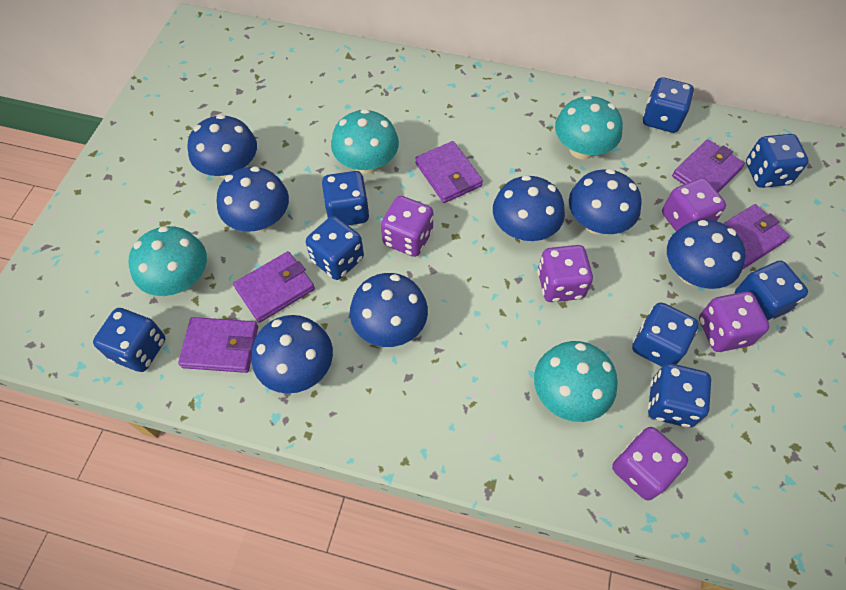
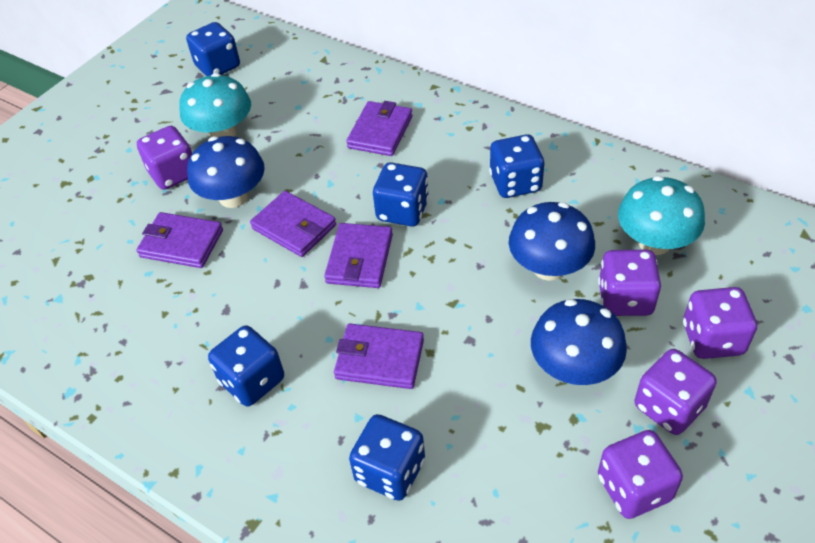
blue dice: [93,308,165,372] [306,216,364,280] [322,171,370,225] [632,302,699,367] [643,77,694,133] [648,363,711,428] [735,260,808,322] [746,134,809,188] = 8 -> [186,22,240,76] [208,325,284,407] [349,414,425,501] [373,162,429,226] [489,135,545,198] = 5
blue mushroom: [188,114,257,179] [217,166,289,232] [252,315,333,394] [350,273,428,347] [493,175,565,241] [569,169,642,234] [667,220,746,289] = 7 -> [187,136,265,208] [509,202,595,281] [531,299,627,385] = 3
turquoise mushroom: [129,226,207,296] [331,109,399,174] [534,341,618,422] [555,95,623,160] = 4 -> [179,73,251,138] [618,176,705,255] = 2

